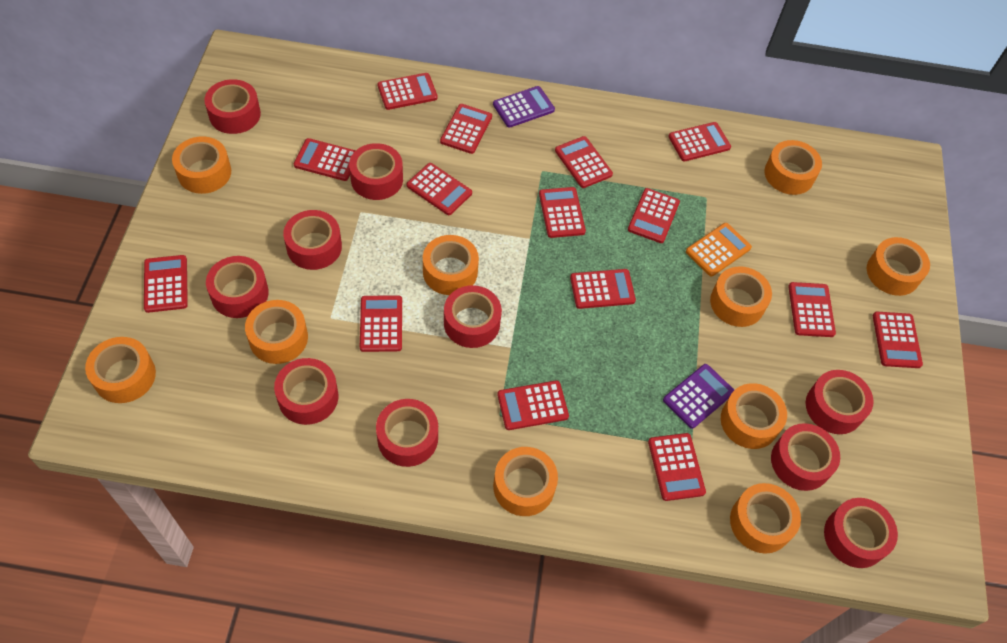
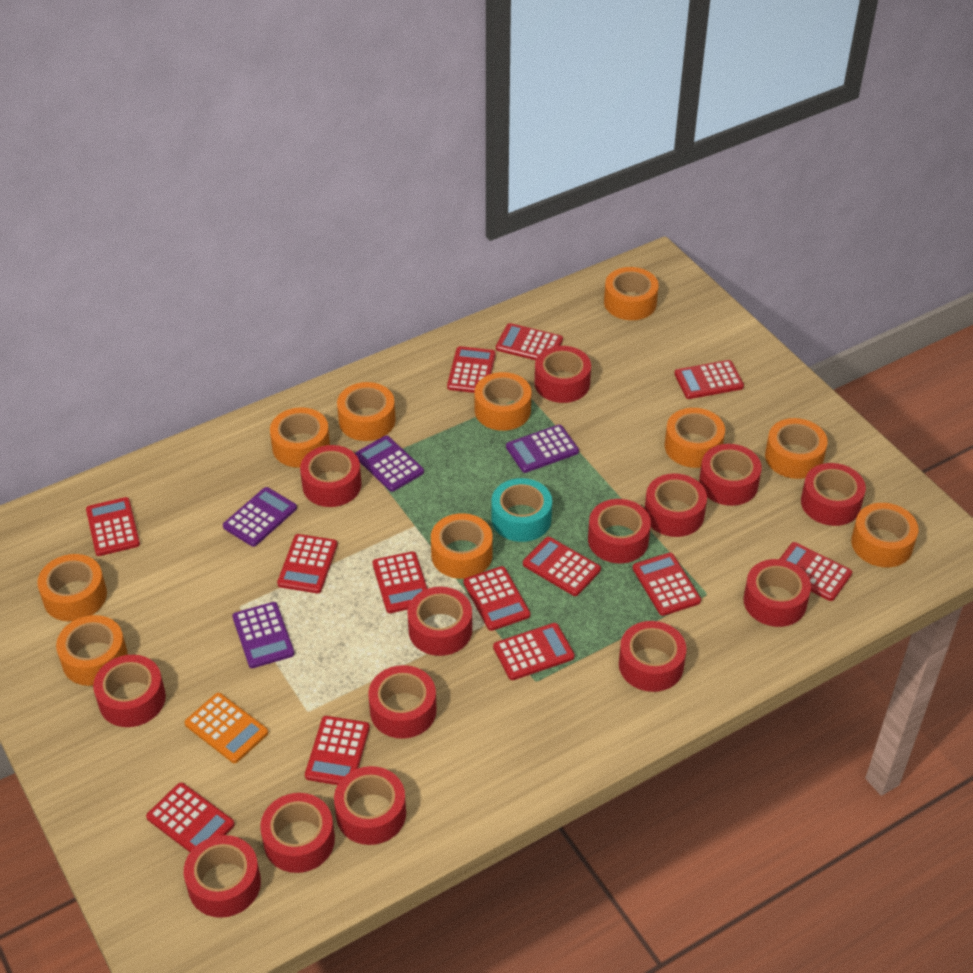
purple calculator: [493,86,555,128] [663,364,734,429] = 2 -> [223,487,297,547] [232,602,294,668] [355,436,424,492] [506,425,579,473] = 4
red calculator: [144,255,188,313] [294,138,356,181] [360,295,402,352] [377,73,438,110] [407,163,472,215] [440,104,492,154] [497,380,569,430] [539,187,586,238] [555,136,613,188] [570,269,636,309] [628,188,680,243] [648,433,706,501] [668,122,731,162] [788,282,836,337] [873,312,923,368] = 15 -> [86,497,140,556] [146,783,235,852] [277,534,338,593] [305,716,370,785] [373,551,427,613] [447,346,496,393] [464,566,530,631] [493,623,575,680] [496,323,563,360] [523,537,601,596] [632,552,701,616] [674,360,744,399] [780,542,852,601] = 13
red tape: [204,79,261,134] [206,256,269,318] [274,358,339,425] [283,210,342,270] [349,143,403,200] [376,399,438,467] [444,285,502,348] [771,423,840,491] [806,370,874,434] [824,498,898,568] = 10 -> [93,655,166,727] [184,835,261,918] [260,793,335,873] [300,445,361,507] [334,766,406,845] [368,665,437,739] [407,587,472,656] [535,346,591,403] [588,499,651,563] [619,621,686,692] [645,473,707,537] [699,444,762,506] [743,559,811,627] [801,463,866,526] = 14
turquoise tape: none = 0 -> [491,478,552,542] = 1

